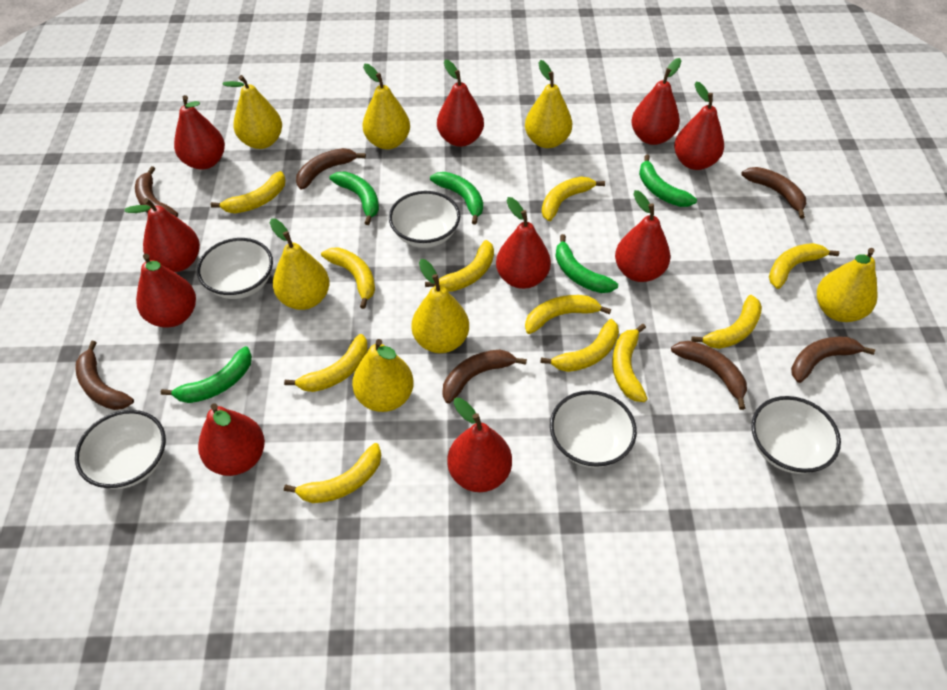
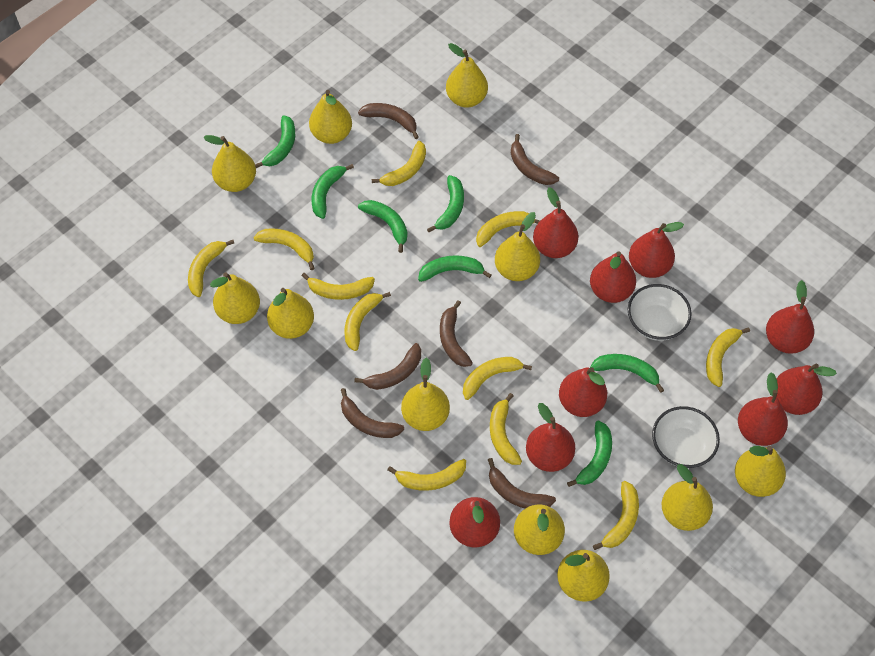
brown banana: [75,341,134,410] [135,166,178,217] [296,148,366,190] [442,350,527,404] [671,341,747,410] [741,167,806,219] [791,337,875,383] = 7 -> [341,388,404,438] [354,343,421,390] [358,103,419,139] [440,300,473,367] [488,458,556,508] [511,134,559,185] = 6
green banana: [161,346,252,403] [329,172,379,225] [430,172,483,225] [555,234,618,293] [639,155,697,207] = 5 -> [255,115,295,168] [312,164,354,219] [358,200,408,253] [418,255,491,282] [427,175,464,232] [567,421,612,487] [591,354,664,393] = 7
red pear: [124,198,200,272] [136,253,196,328] [174,95,225,169] [198,403,265,476] [437,59,484,147] [447,398,512,492] [496,197,551,289] [615,190,670,282] [631,58,681,145] [674,81,724,170] = 10 -> [449,497,500,547] [526,403,575,472] [533,187,578,258] [559,367,607,417] [590,251,636,303] [629,222,684,278] [738,373,788,446] [766,280,814,354] [776,364,837,415] = 9
white bowl: [75,410,166,489] [197,238,273,299] [389,191,460,248] [550,391,637,468] [751,396,841,474] = 5 -> [628,284,692,341] [652,406,720,468] = 2
yellow pear: [222,75,282,149] [270,218,330,310] [352,339,414,412] [362,64,410,149] [411,259,469,353] [525,60,572,148] [817,248,878,322] = 7 -> [203,135,256,192] [210,272,260,324] [267,288,314,339] [309,90,352,144] [401,358,450,431] [446,43,488,107] [495,212,540,281] [514,504,565,555] [557,550,610,602] [662,464,713,531] [735,446,786,497] = 11

